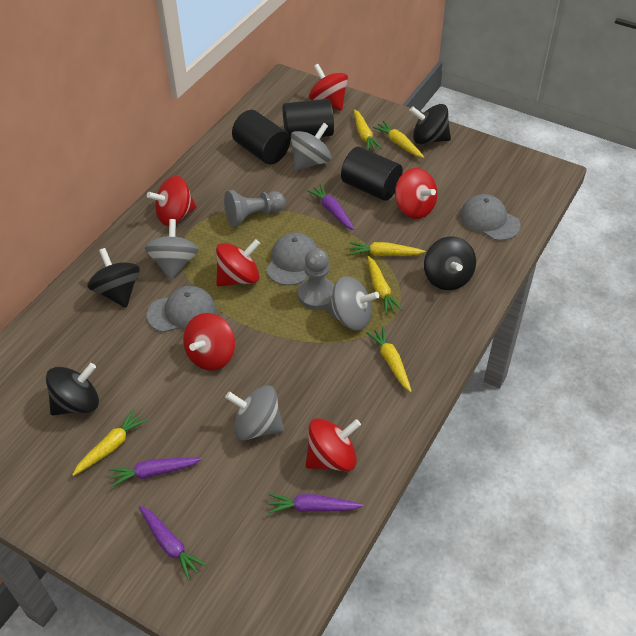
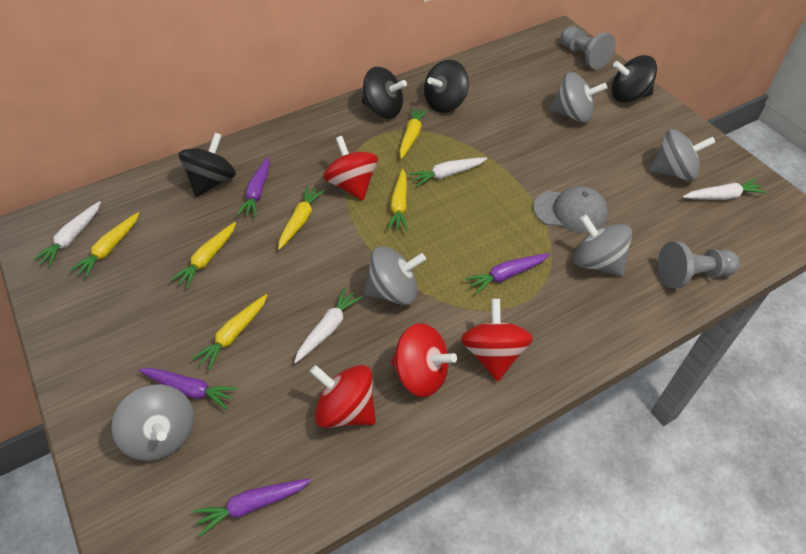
black cylinder: [232,110,290,164] [283,99,334,140] [341,147,403,201] = 3 -> none = 0
grey cap: [147,286,216,332] [266,232,318,285] [460,194,521,241] = 3 -> [533,186,608,233] = 1
grey spinning top: [145,219,199,281] [225,385,284,440] [291,123,331,171] [326,276,379,331] = 4 -> [112,384,194,461] [364,246,426,305] [550,72,607,123] [574,215,632,276] [649,129,716,181] = 5
red spinning top: [147,176,197,226] [183,313,235,371] [216,239,260,287] [306,418,361,471] [309,64,348,111] [395,168,438,219] = 6 -> [310,365,376,428] [323,136,378,200] [391,323,457,397] [461,299,533,381] = 4
white carrot: none = 0 -> [33,201,101,267] [294,288,362,363] [409,157,487,187] [683,179,766,200] = 4

